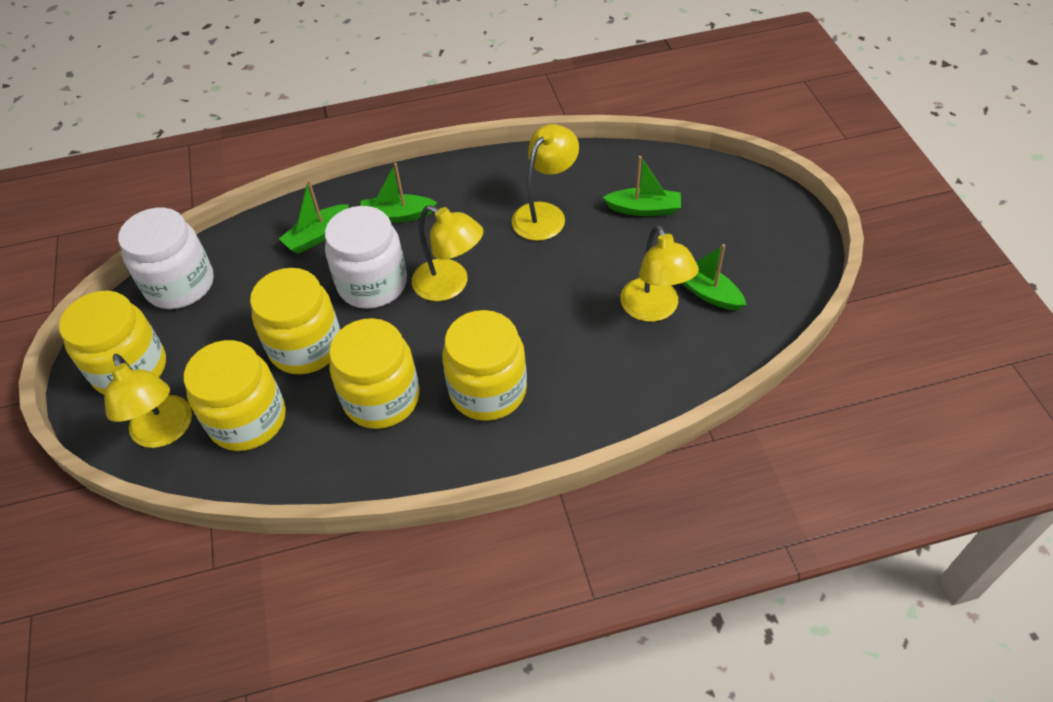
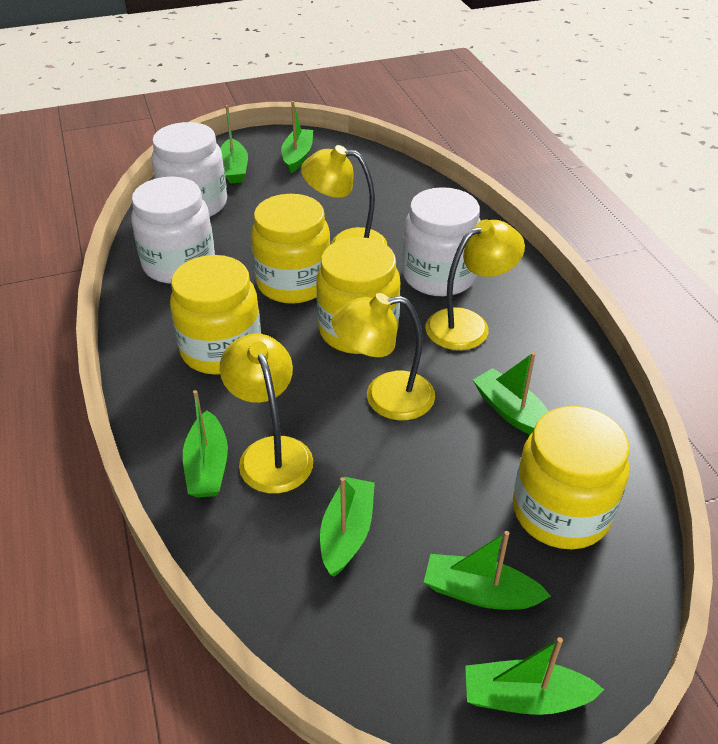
green boat: [279,180,349,254] [361,163,437,223] [603,156,681,216] [681,244,747,311] = 4 -> [183,390,228,498] [220,105,248,183] [281,101,313,173] [320,477,375,577] [424,531,551,610] [465,637,604,715] [473,352,549,435] = 7
white jar: [118,208,214,309] [325,206,407,309] = 2 -> [131,176,215,284] [152,122,227,217] [402,187,481,296] = 3
yellow jar: [59,290,166,395] [184,340,286,451] [250,268,340,374] [329,318,420,429] [442,310,527,421] = 5 -> [170,255,261,375] [251,194,331,304] [316,237,400,354] [513,406,630,549] = 4

